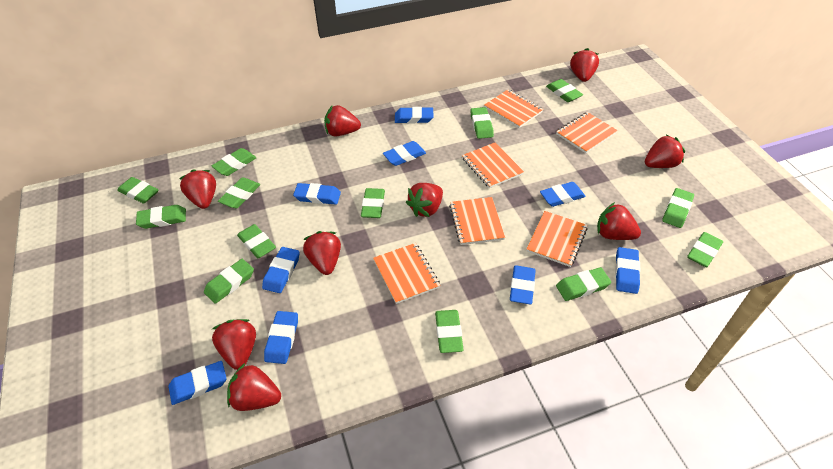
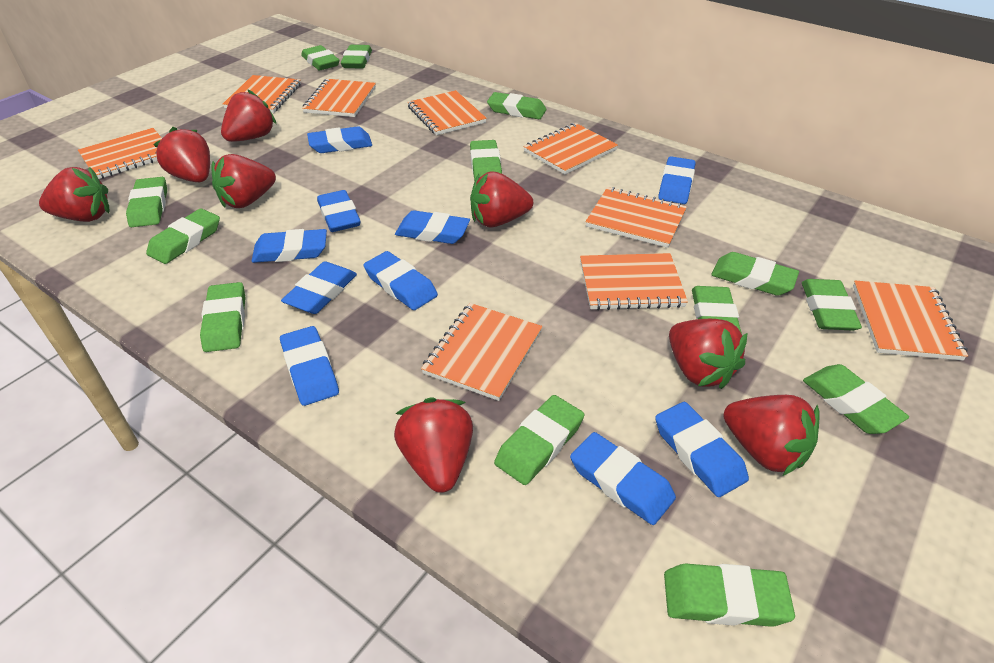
blue eraser: [168,361,227,405] [262,247,300,293] [264,311,298,364] [293,183,341,204] [383,141,426,166] [395,107,434,124] [510,266,536,304] [540,182,586,207] [615,247,641,294] = 9 -> [252,229,327,263] [280,326,339,406] [281,261,357,314] [307,126,372,153] [317,190,361,232] [363,251,438,310] [395,210,470,244] [570,432,676,525] [655,402,749,497] [658,156,695,204] = 10
orange notebook: [373,243,440,304] [449,197,505,245] [462,142,524,188] [484,89,543,128] [527,211,588,267] [556,112,618,153] = 6 -> [78,128,162,179] [223,75,301,113] [302,79,376,117] [408,90,487,135] [421,303,542,401] [524,123,618,174] [580,253,688,310] [586,187,687,248] [853,281,968,360] = 9
red strawberry: [179,169,216,209] [212,319,256,370] [227,363,281,411] [303,231,341,275] [324,105,361,136] [406,183,443,217] [570,48,599,82] [597,202,641,240] [645,135,685,168] = 9 -> [39,167,109,222] [153,127,210,182] [211,154,276,208] [221,89,276,142] [394,398,473,493] [470,171,533,228] [669,319,747,389] [723,395,820,476] = 8

